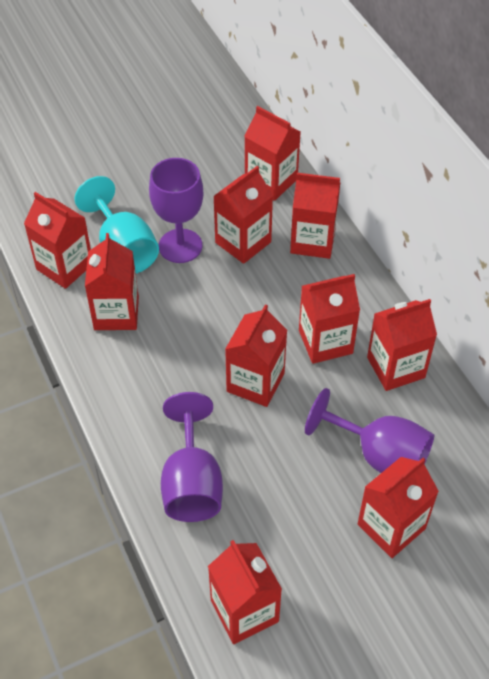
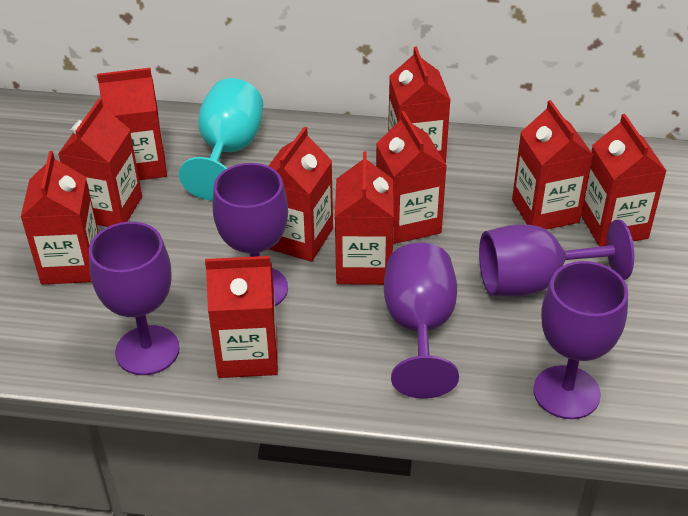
purple goblet: [149,158,204,263] [161,392,223,522] [305,388,434,473] = 3 -> [89,222,180,375] [213,163,288,306] [384,243,459,398] [479,220,634,296] [533,261,628,419] = 5

